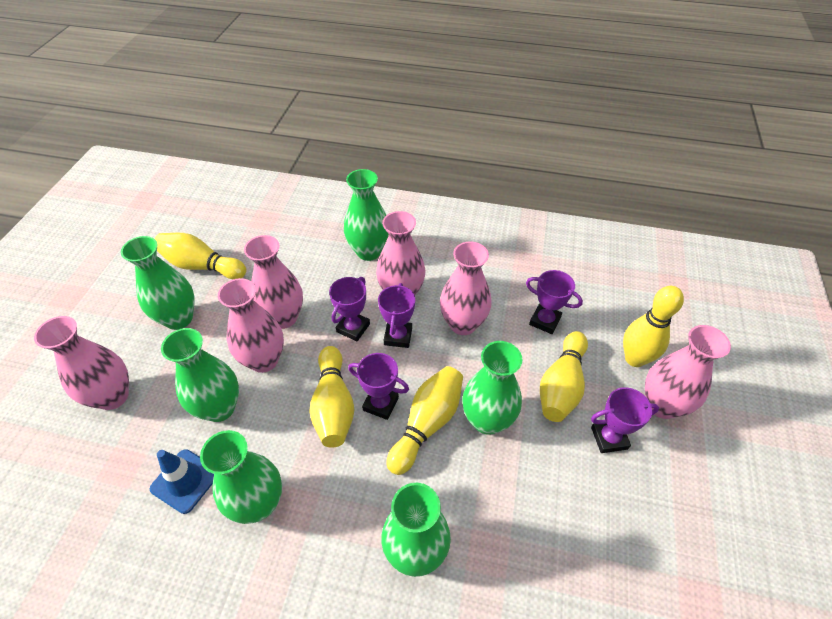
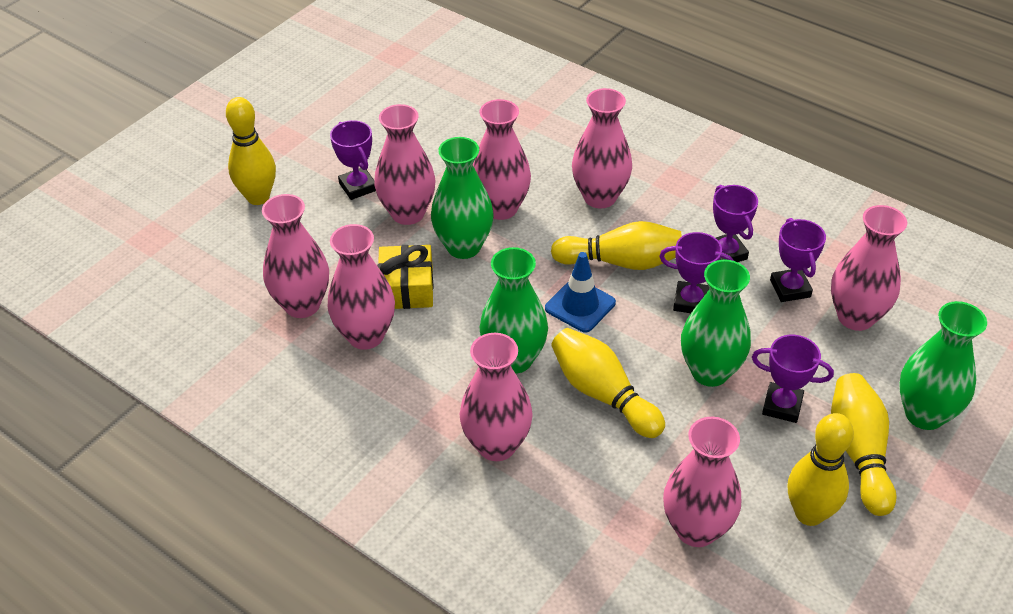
green vase: [121,236,195,330] [161,328,239,422] [200,430,282,524] [344,169,389,261] [381,483,451,577] [462,341,522,435] = 6 -> [431,137,494,259] [480,247,548,374] [681,259,751,387] [899,301,987,430] = 4
pink vase: [34,316,129,410] [218,278,284,373] [244,235,303,329] [376,211,425,295] [440,241,491,335] [645,325,731,419] = 6 -> [262,194,329,318] [328,224,395,350] [374,104,435,225] [460,333,533,461] [473,99,531,220] [572,88,632,209] [663,417,741,547] [831,205,907,331] = 8
yellow gift: none = 0 -> [378,245,433,309] = 1

